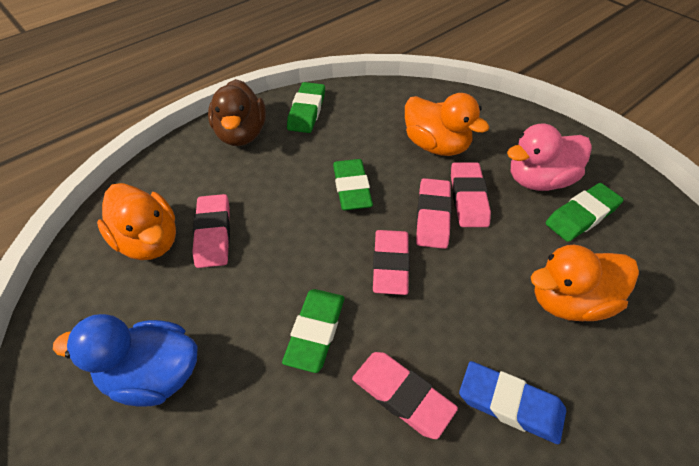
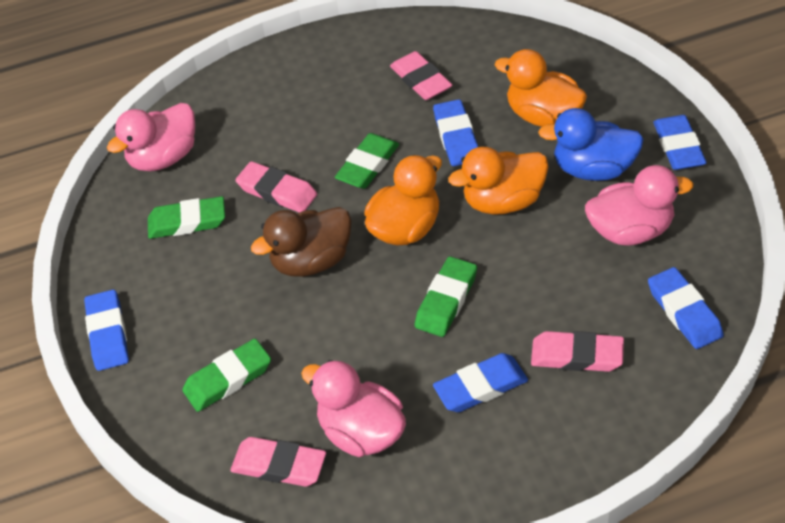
blue eraser: [459,361,566,444] = 1 -> [84,290,129,371] [433,99,478,166] [433,353,528,412] [648,267,724,349] [653,115,707,170] = 5
pink duck: [507,123,592,191] = 1 -> [107,103,195,171] [301,360,406,457] [585,165,693,246] = 3
pink eraser: [192,194,230,268] [352,352,458,439] [373,230,410,295] [416,178,452,249] [451,162,491,227] = 5 -> [230,437,326,487] [236,161,317,213] [390,51,452,100] [531,331,624,372] = 4

